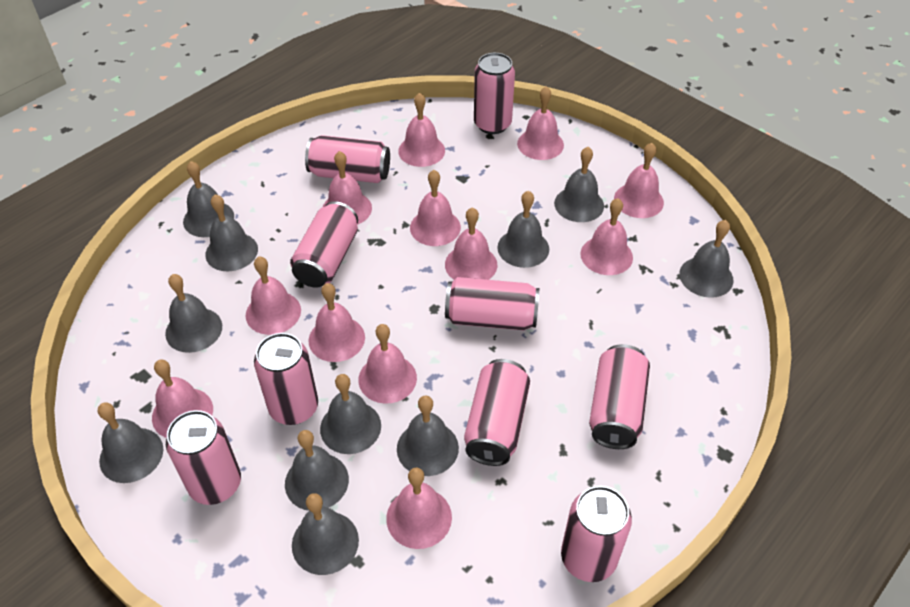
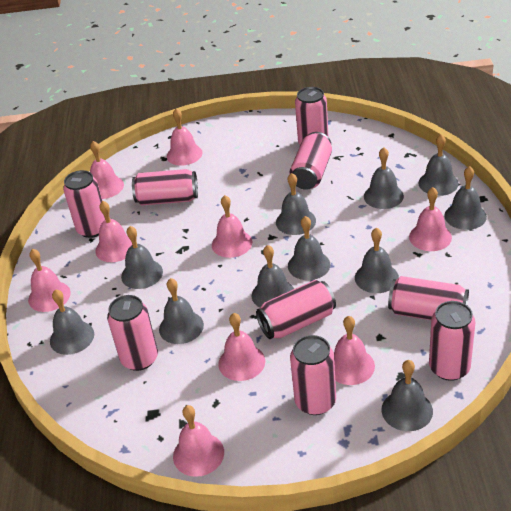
pink bell: [152,359,213,438] [246,256,301,335] [309,283,365,362] [323,151,372,225] [358,324,417,404] [386,467,452,549] [398,93,445,167] [410,170,461,246] [445,207,497,280] [517,86,564,160] [580,198,633,275] [614,143,664,218] = 12 -> [28,249,71,312] [90,141,124,199] [96,201,132,262] [167,108,203,166] [173,405,224,477] [212,195,252,258] [218,313,265,381] [334,316,375,385] [409,187,452,251] = 9

